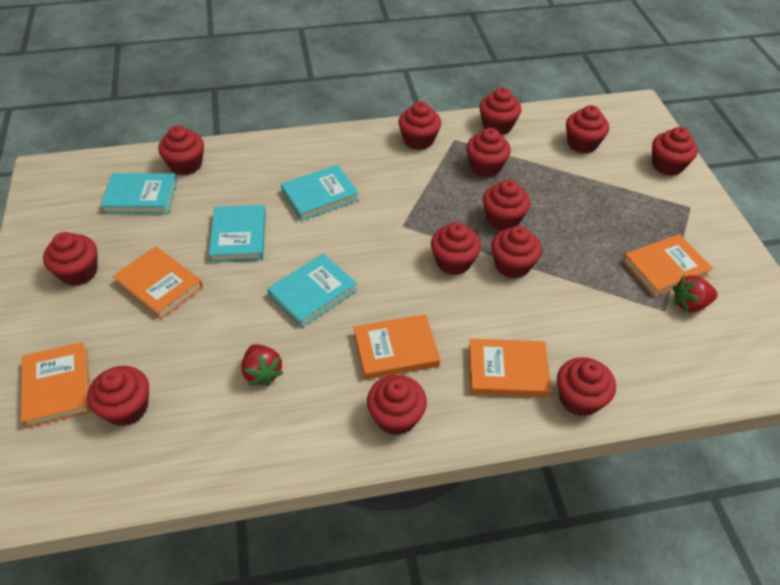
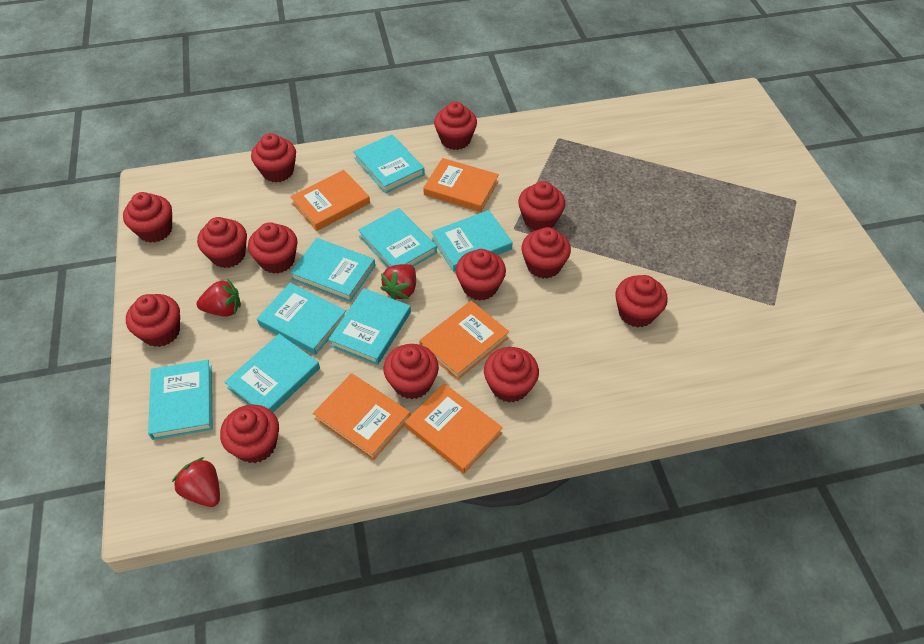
red strawberry: [241,344,284,387] [673,275,718,313] = 2 -> [172,457,220,507] [196,279,241,317] [380,264,416,300] = 3
turquoise book: [100,173,177,214] [209,205,266,262] [267,254,357,328] [281,165,359,221] = 4 -> [148,360,212,440] [225,334,320,412] [257,283,346,355] [290,238,375,302] [328,288,411,365] [353,134,425,193] [358,208,437,268] [431,210,513,272] = 8

